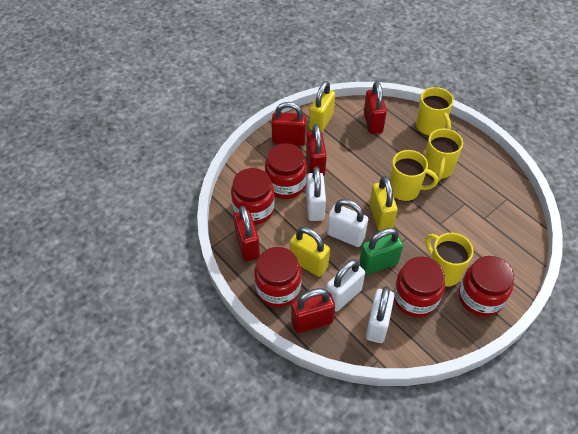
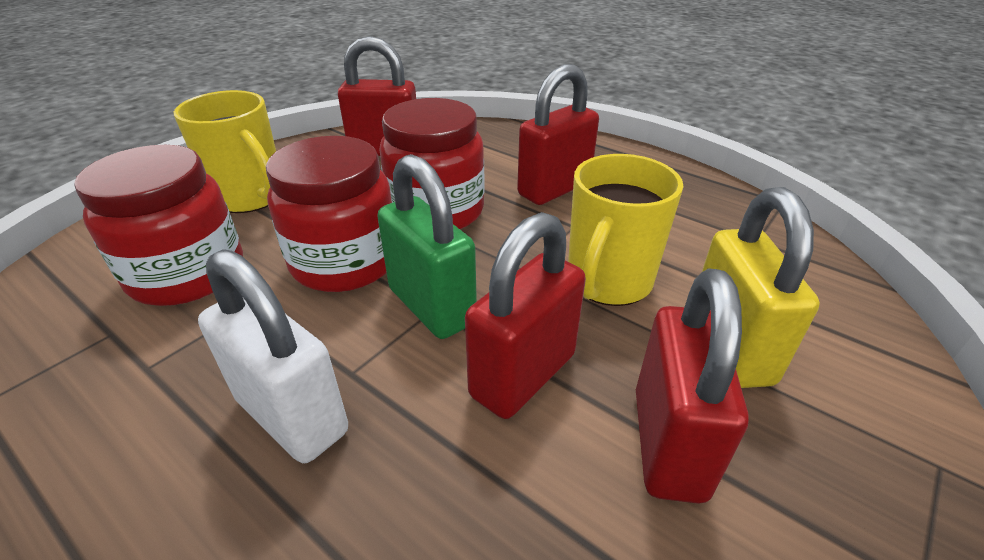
red jar: [231,168,275,225] [254,247,302,307] [265,143,307,199] [393,256,445,317] [459,256,514,317] = 5 -> [74,145,243,306] [266,136,393,292] [380,98,485,229] = 3
red padlock: [234,206,260,261] [271,102,306,146] [291,288,335,333] [306,124,327,176] [364,81,387,134] = 5 -> [338,36,416,156] [465,212,586,419] [517,64,599,205] [636,268,749,504] = 4
white padlock: [306,167,326,221] [326,259,365,312] [327,199,368,247] [366,286,394,343] = 4 -> [198,249,348,463] = 1
yellow mug: [390,150,438,201] [416,87,454,136] [425,128,463,181] [425,233,473,287] = 4 -> [174,90,276,213] [568,154,683,306] = 2
yellow padlock: [290,227,330,277] [309,81,335,132] [369,176,398,231] = 3 -> [702,187,820,388] = 1

